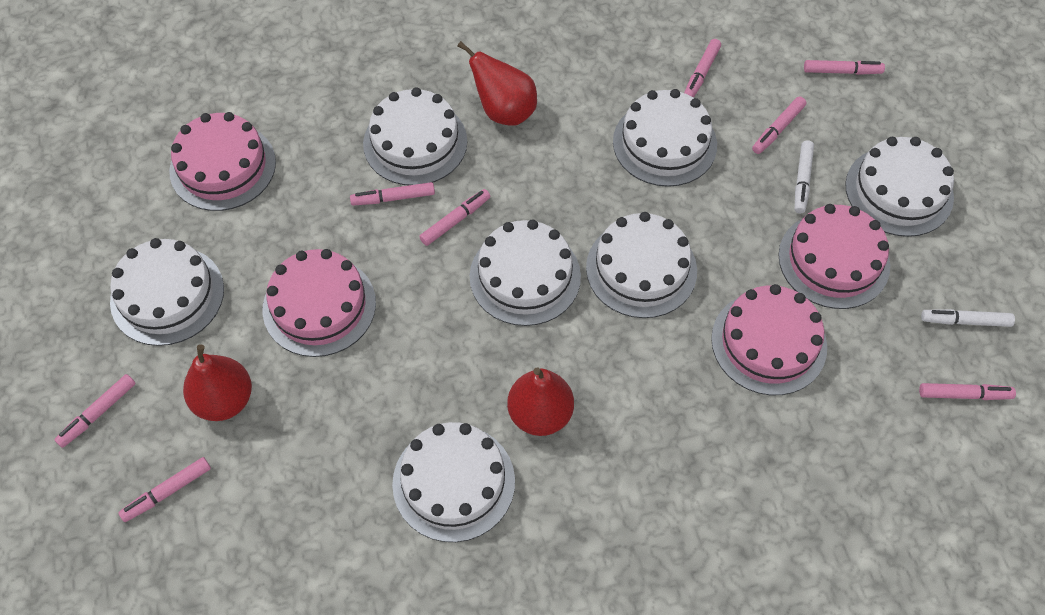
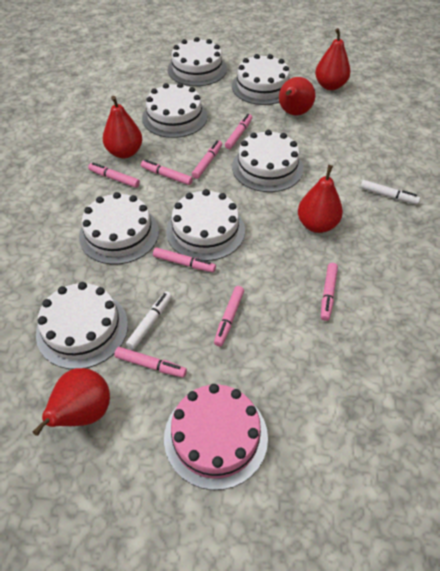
pink cake: [169,112,276,211] [263,249,376,357] [711,284,827,395] [778,204,890,309] = 4 -> [164,384,268,490] = 1
red pear: [183,344,252,421] [458,41,537,126] [507,367,574,436] = 3 -> [33,368,110,436] [103,96,142,158] [279,77,315,115] [298,165,343,233] [315,28,351,90] = 5

